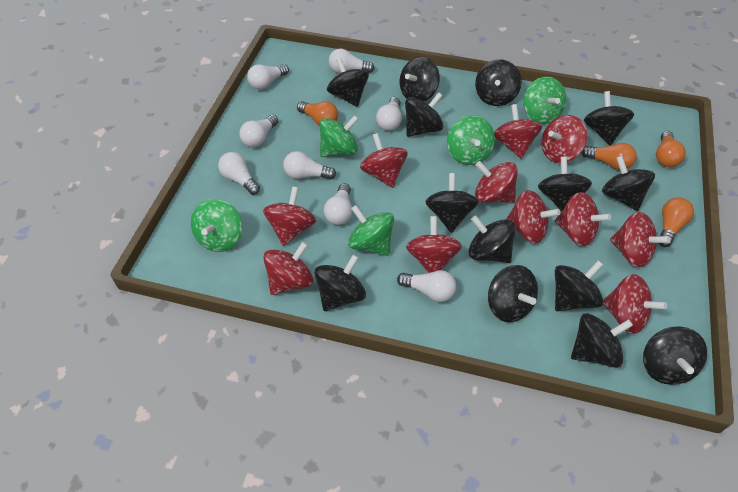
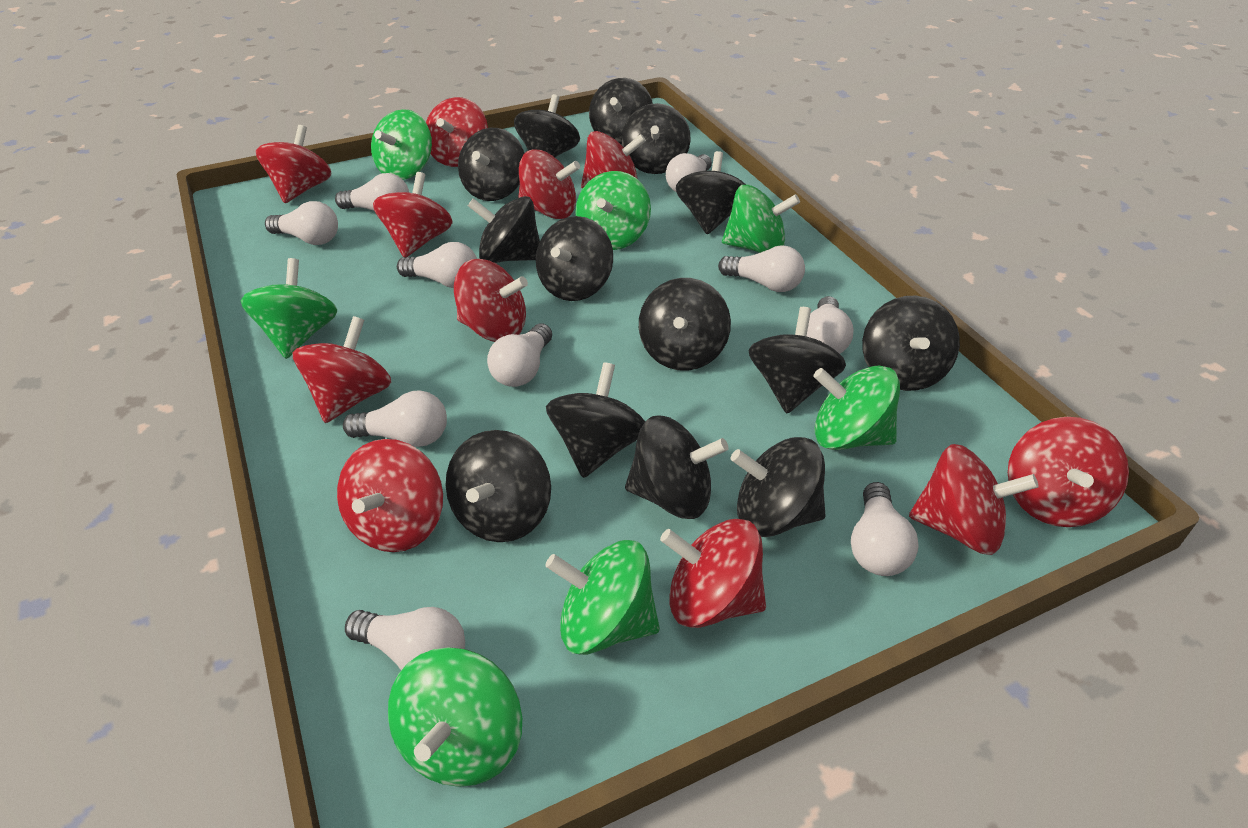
green spinning top: [191,199,242,252] [320,115,359,157] [348,205,394,256] [447,116,495,165] [524,77,566,124] = 5 -> [241,258,337,359] [371,109,432,180] [388,647,522,787] [545,540,660,655] [575,171,651,250] [722,184,800,253] [813,365,900,450] = 7
orange light bulb: [297,101,338,126] [581,143,637,170] [656,131,686,167] [659,197,694,247] = 4 -> none = 0
white light bulb: [218,152,260,195] [239,115,278,147] [247,64,289,90] [283,151,336,179] [323,183,353,225] [329,48,375,73] [376,97,402,131] [397,270,456,302] = 8 -> [265,201,338,245] [335,173,409,211] [343,391,447,447] [345,607,465,670] [397,242,477,288] [487,323,552,387] [666,153,712,192] [718,245,805,292] [806,296,854,354] [851,482,919,576] = 10

